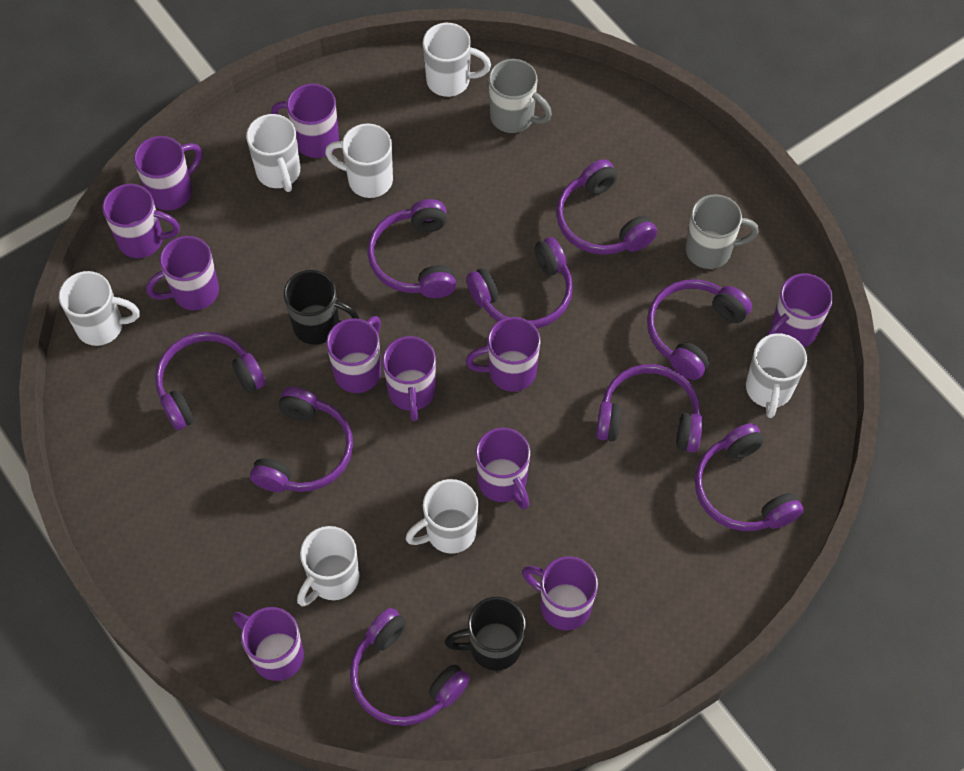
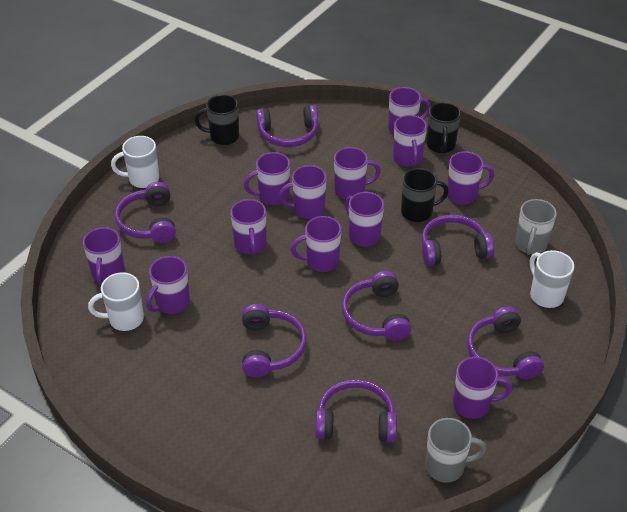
black mug: [284,270,359,345] [445,597,526,671] = 2 -> [194,95,239,145] [401,168,449,222] [427,102,461,153] = 3
purple headphones: [155,332,266,430] [250,387,353,492] [350,608,470,726] [367,199,456,298] [466,237,573,329] [556,159,657,255] [596,364,703,453] [647,280,752,380] [695,423,804,531] = 9 -> [115,182,176,243] [242,304,307,378] [256,105,318,147] [315,380,397,443] [342,271,411,341] [421,215,494,266] [467,306,544,379] = 7
purple mug: [102,184,180,258] [134,136,202,210] [146,236,219,310] [233,607,304,681] [271,84,339,158] [326,316,381,393] [382,336,436,421] [466,317,541,392] [475,428,530,509] [522,556,598,630] [767,273,833,347] = 11 -> [83,227,125,285] [146,256,190,314] [231,199,266,256] [244,152,290,205] [278,165,327,219] [291,216,342,272] [334,147,381,200] [345,192,384,247] [388,87,431,135] [393,115,427,167] [447,152,494,205] [453,357,512,419] = 12
white mug: [59,271,140,346] [246,114,300,192] [297,526,360,606] [325,123,393,198] [406,479,478,554] [423,23,491,97] [746,333,807,418] = 7 -> [88,272,144,331] [111,136,159,188] [529,250,574,308] = 3

